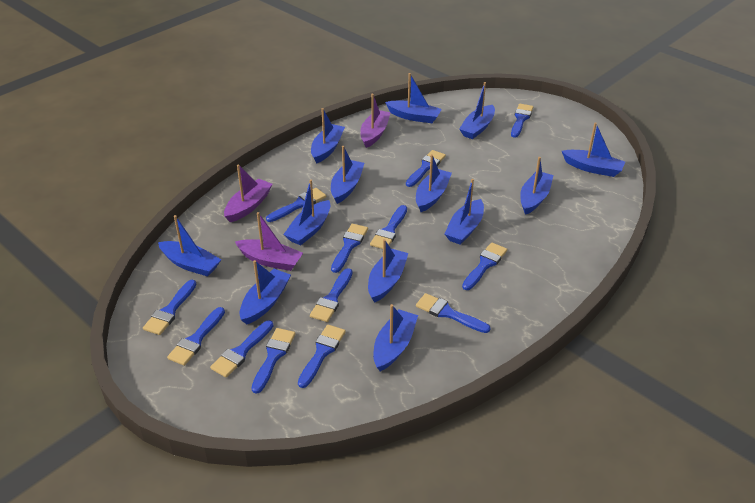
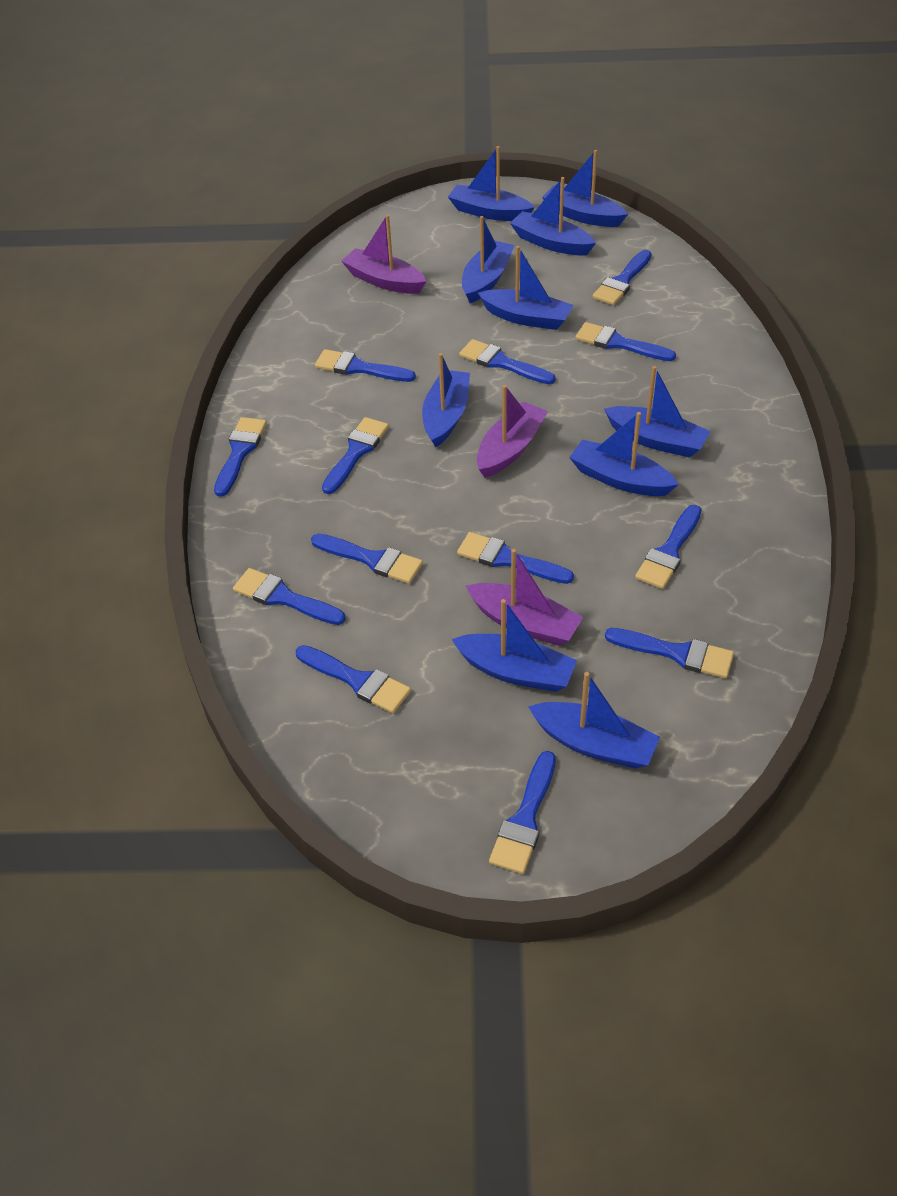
blue boat: [158,215,221,276] [239,260,291,325] [283,180,330,245] [311,108,345,163] [331,146,364,204] [368,239,408,303] [373,304,418,371] [385,73,442,123] [416,154,452,212] [445,179,484,245] [459,82,495,139] [520,157,553,215] [562,122,625,177] = 13 -> [422,353,470,448] [448,146,535,221] [451,599,577,692] [462,216,514,303] [478,246,573,330] [510,177,596,255] [528,672,660,769] [542,150,628,227] [569,412,679,496] [604,366,711,458] = 10

